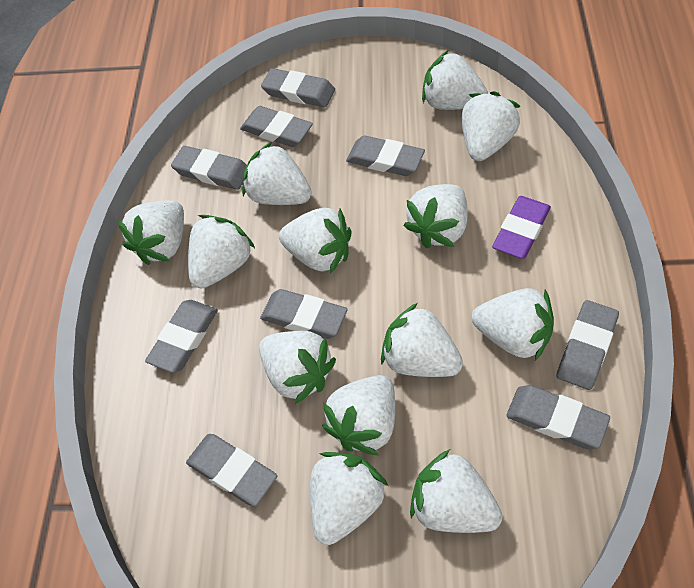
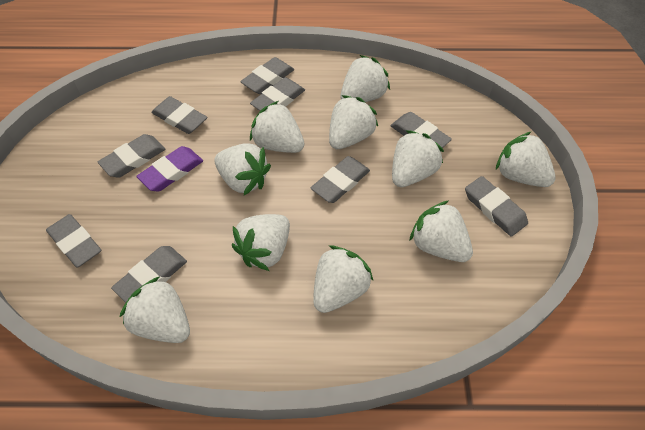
white strawberry: [117,200,184,265] [188,215,255,288] [242,142,312,205] [259,331,336,404] [279,208,352,273] [310,452,388,545] [322,375,395,456] [381,303,463,377] [403,184,468,248] [410,449,502,533] [422,50,488,110] [462,91,520,161] [472,288,554,361] = 13 -> [120,277,190,343] [214,143,271,195] [232,214,290,271] [250,101,305,153] [313,245,374,313] [329,95,378,149] [341,55,390,102] [392,130,444,187] [409,200,473,262] [496,131,556,187] = 10

